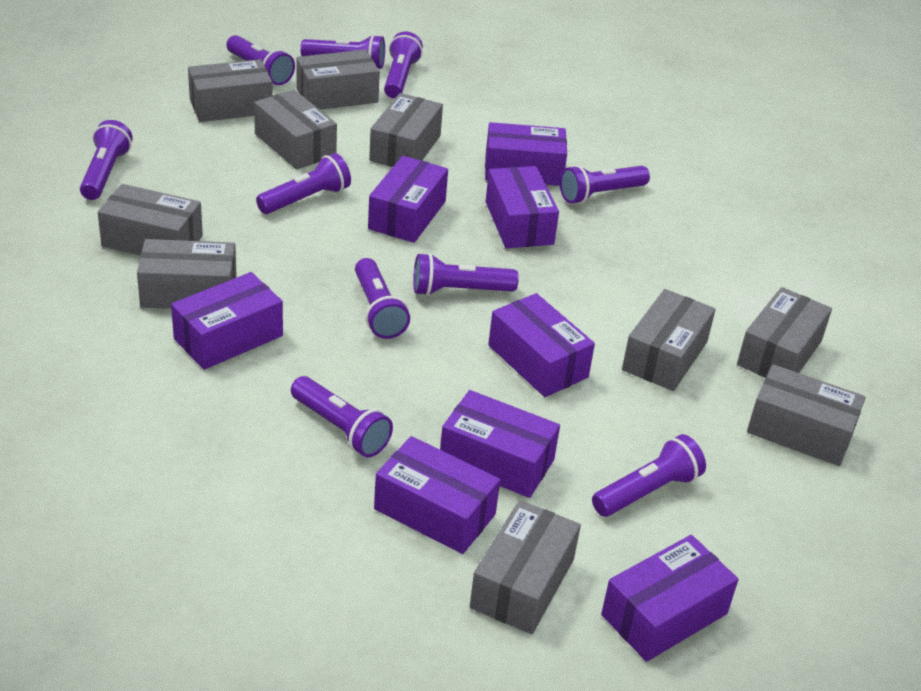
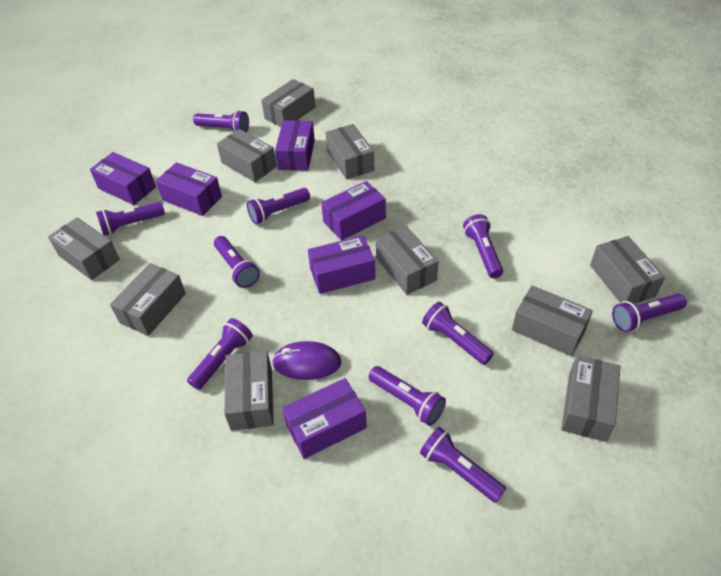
purple box: [171,272,283,370] [368,156,448,243] [374,436,500,554] [440,390,560,498] [485,122,567,186] [486,166,559,248] [488,293,595,397] [601,535,738,662] = 8 -> [90,152,156,205] [156,162,222,216] [275,120,315,171] [282,378,367,459] [308,235,375,294] [321,181,386,241] = 6
purple mouse: none = 0 -> [272,341,342,380] = 1

